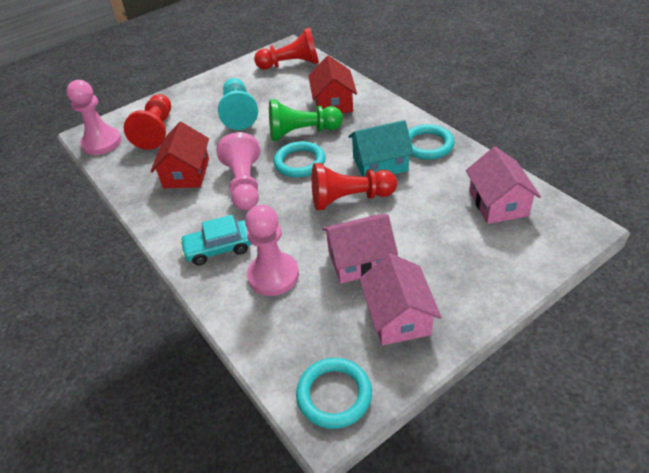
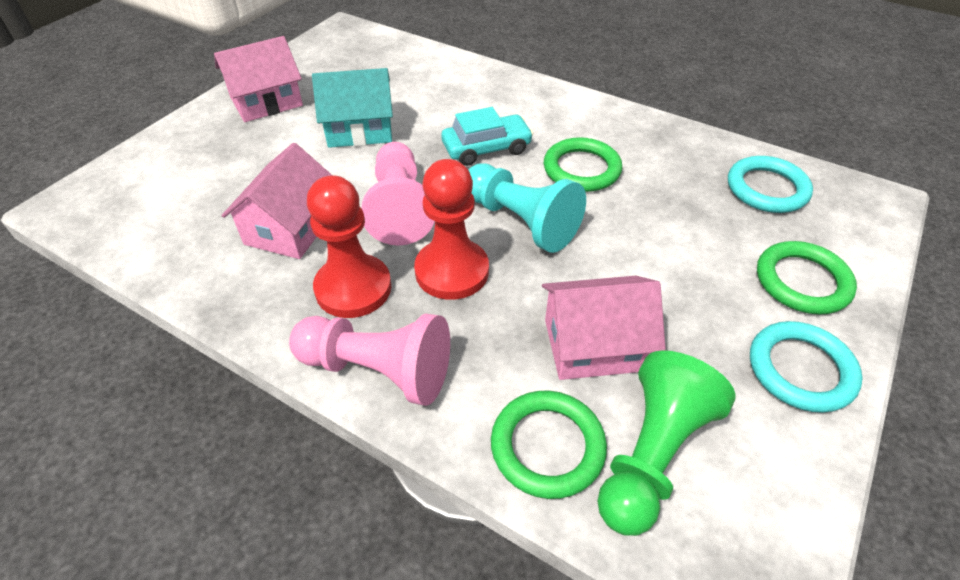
green ring: none = 0 -> [491,391,607,499] [544,137,622,192] [757,241,857,315] = 3
pink pawn: [67,80,122,155] [217,132,260,210] [245,205,299,296] = 3 -> [289,314,450,406] [361,142,435,246] = 2
red house: [151,122,209,188] [308,55,357,113] = 2 -> none = 0
red pawn: [124,94,171,150] [254,28,319,70] [312,163,397,210] = 3 -> [307,175,391,318] [414,159,489,300] = 2
turquoise ring: [274,141,326,178] [296,358,372,429] [408,124,454,160] = 3 -> [728,156,813,213] [750,321,862,413] = 2

